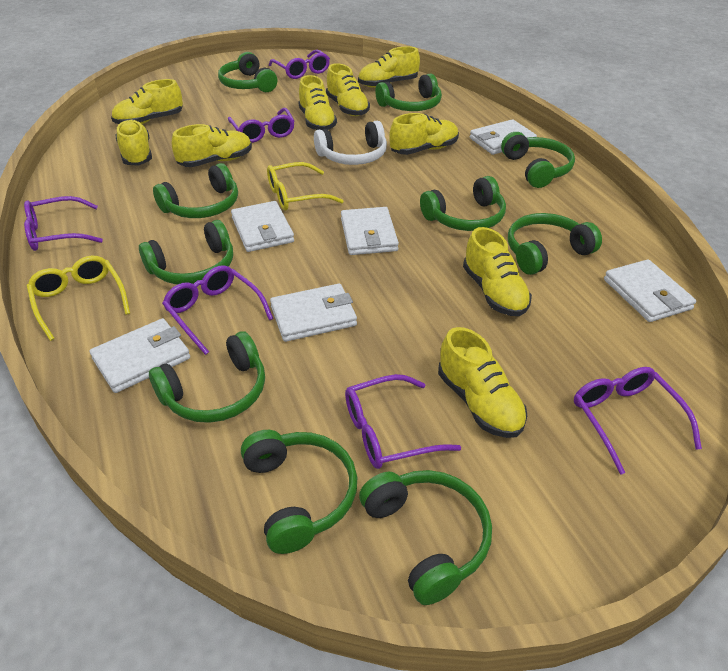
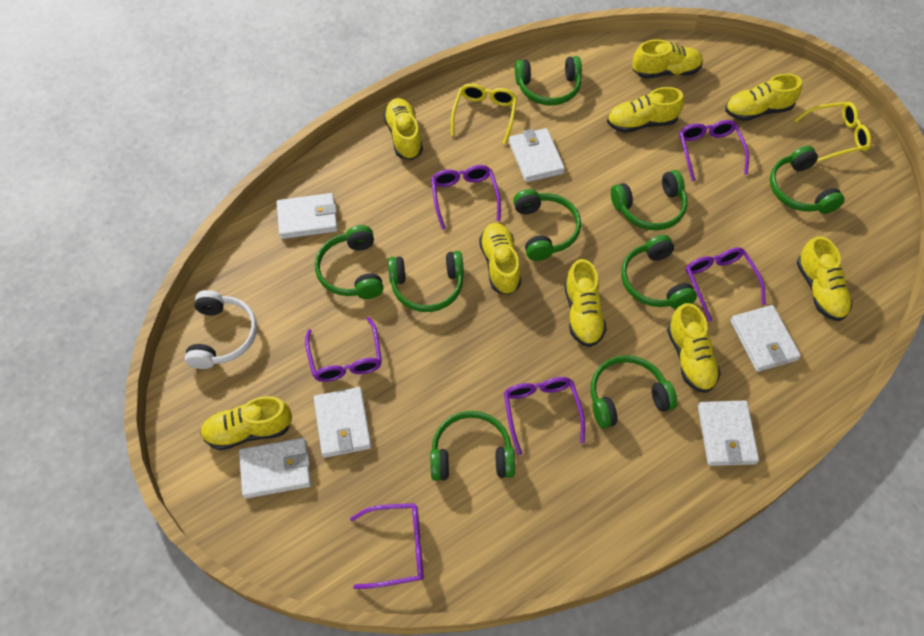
green headphones: [139,220,233,284] [149,331,265,423] [153,163,238,218] [218,52,277,92] [241,430,357,554] [359,470,492,605] [375,73,442,111] [420,176,506,231] [501,132,575,188] [508,213,602,275] = 10 -> [315,225,384,299] [388,251,464,312] [430,411,515,481] [513,189,581,261] [515,56,582,106] [591,355,677,429] [611,170,687,231] [621,235,697,309] [770,146,845,214] = 9

